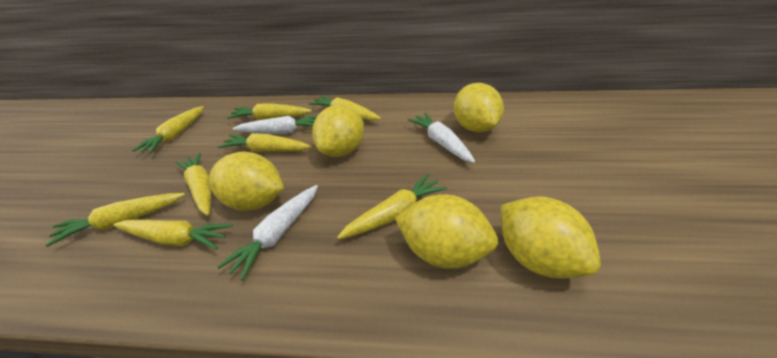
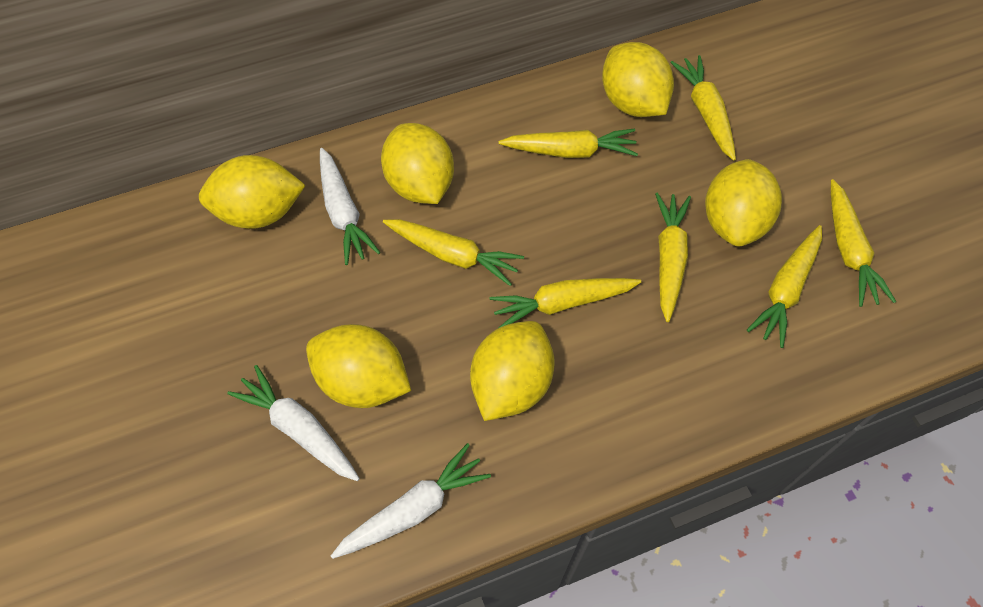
yellow carrot: [45,193,185,247] [113,220,233,250] [132,106,204,154] [175,153,211,216] [218,133,312,151] [227,103,312,120] [308,95,381,120] [337,174,447,239] = 8 -> [383,219,524,286] [490,278,641,328] [499,128,638,158] [655,192,691,322] [670,55,736,161] [747,225,822,348] [831,179,896,307] = 7
yellow lemon: [209,152,284,211] [312,105,364,157] [395,194,498,269] [454,83,504,132] [501,196,601,279] = 5 -> [199,155,306,229] [306,324,411,408] [381,123,454,204] [470,321,555,421] [602,42,674,117] [705,159,782,246] = 6

